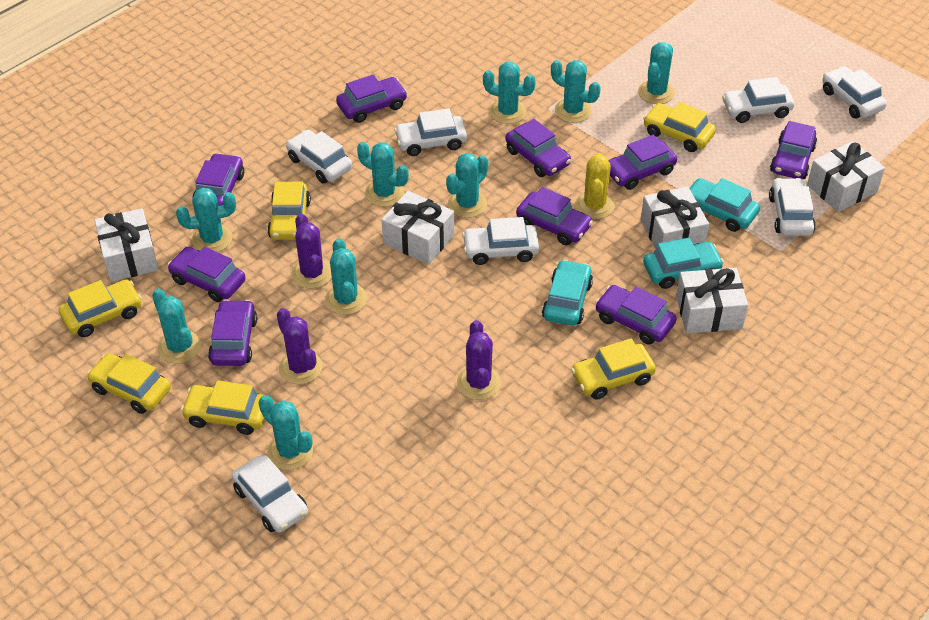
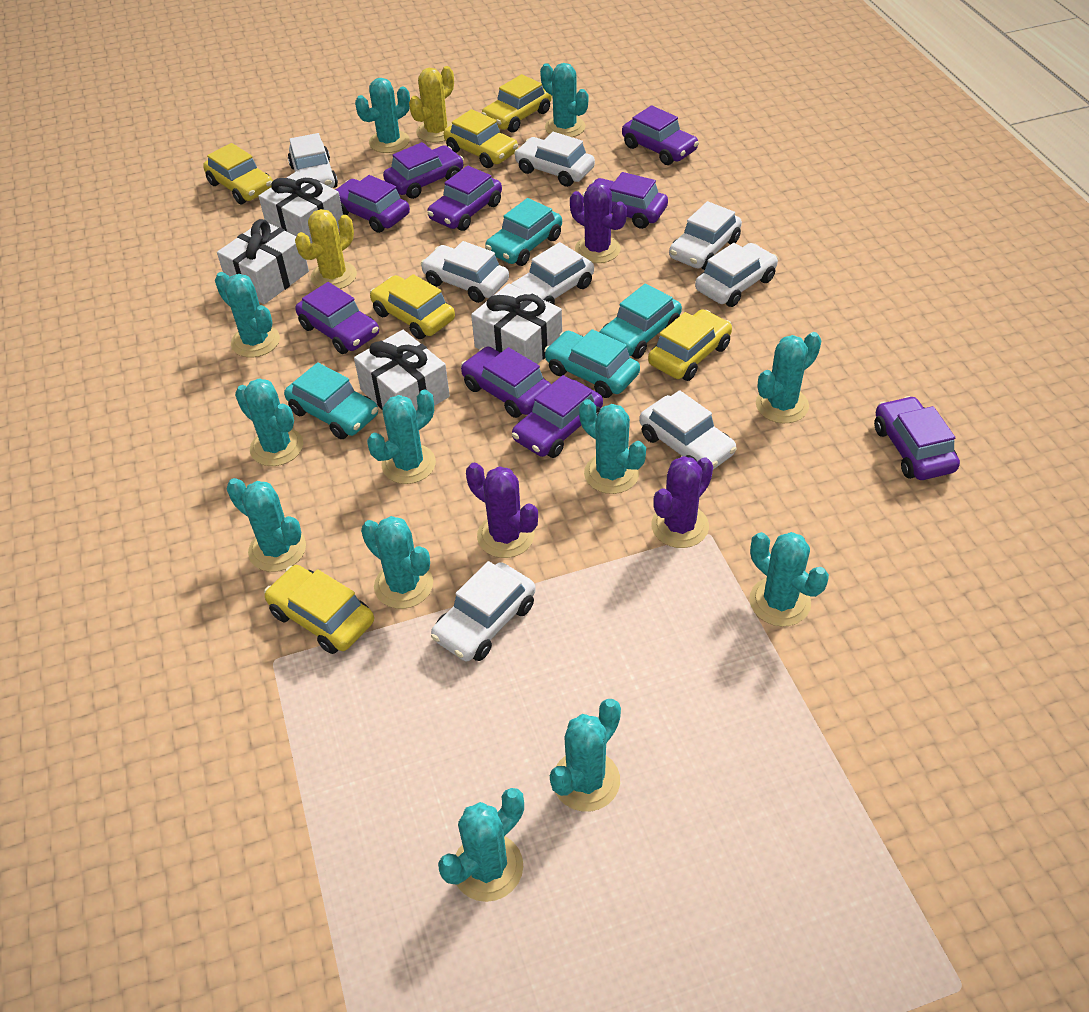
turquoise cactus: [152,289,201,364] [176,188,236,252] [259,395,313,470] [325,238,367,315] [357,142,409,207] [446,153,489,218] [483,62,536,124] [551,60,601,123] [638,42,675,104] = 9 -> [215,272,280,358] [227,478,306,572] [235,378,303,466] [355,78,410,153] [361,516,433,609] [367,390,436,484] [438,788,524,902] [540,63,588,137] [550,699,621,812] [579,399,646,494] [749,532,829,627] [756,332,821,423] = 12
turquoise car: [542,260,593,326] [643,238,724,289] [689,178,760,232] = 3 -> [284,362,378,439] [485,198,562,266] [544,329,640,398] [600,284,682,359] = 4
white car: [232,455,308,532] [286,130,353,184] [394,109,467,156] [462,217,539,265] [722,77,794,123] [769,178,816,236] [823,66,887,118] = 7 -> [288,133,338,188] [421,241,509,303] [431,561,536,661] [512,242,594,305] [514,132,595,187] [639,390,737,470] [669,201,742,270] [695,243,778,307] = 8
white gift: [94,208,159,282] [382,191,454,265] [641,187,709,249] [676,268,748,333] [807,141,885,212] = 5 -> [217,219,309,304] [258,171,343,244] [354,330,450,411] [471,283,562,364] = 4
yellow cactus: [575,153,615,219] = 1 -> [295,209,357,289] [409,66,454,143] = 2

